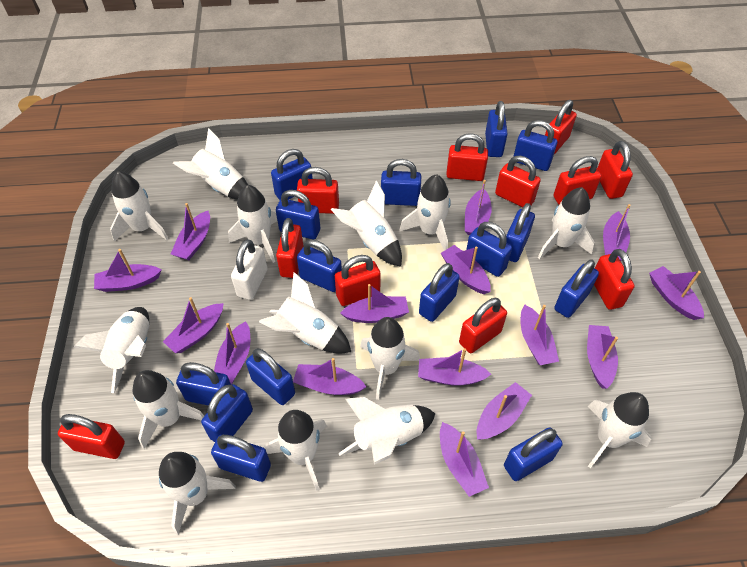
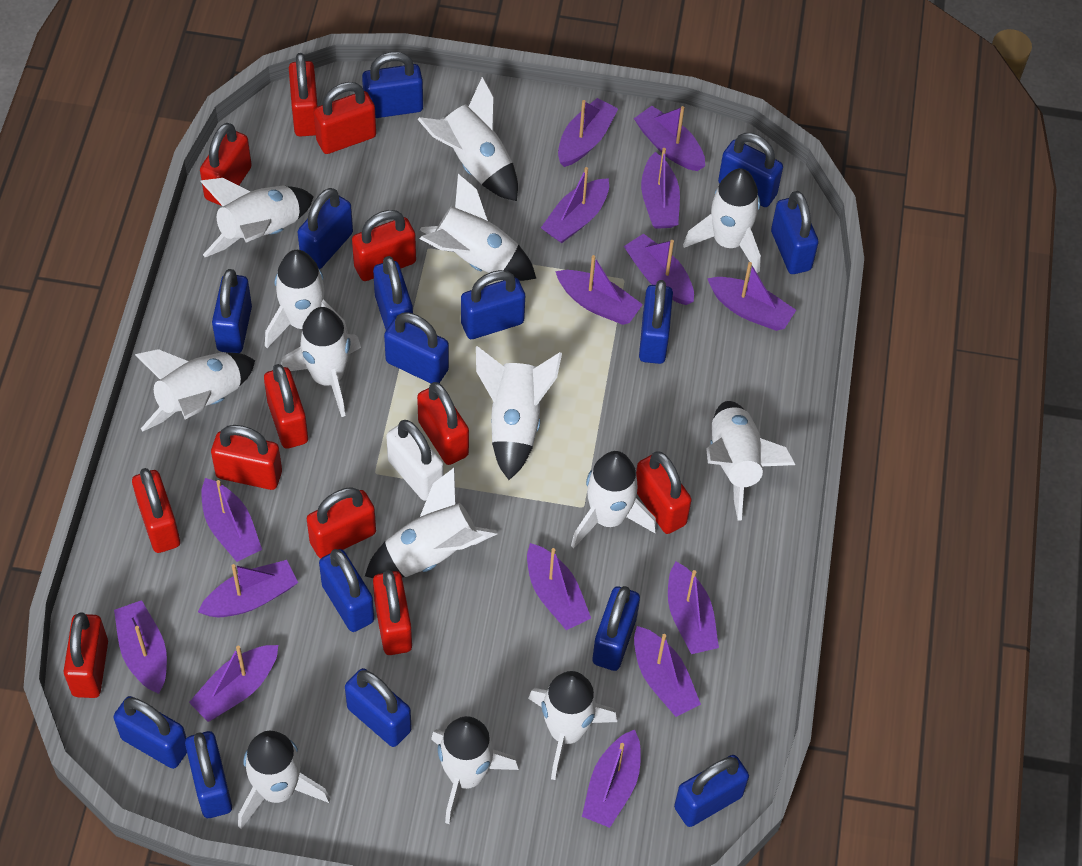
red padlock: [58,414,125,459] [276,218,303,278] [297,167,339,214] [335,255,381,306] [446,133,488,181] [459,298,507,353] [495,156,541,207] [545,100,577,154] [554,156,601,205] [594,249,634,310] [597,141,633,199] = 11 -> [63,612,108,698] [132,468,180,553] [200,123,252,206] [211,425,282,490] [264,364,308,449] [289,53,318,137] [307,487,376,559] [314,82,376,154] [352,210,416,281] [373,570,412,655] [417,382,469,465] [636,452,692,534] = 12

